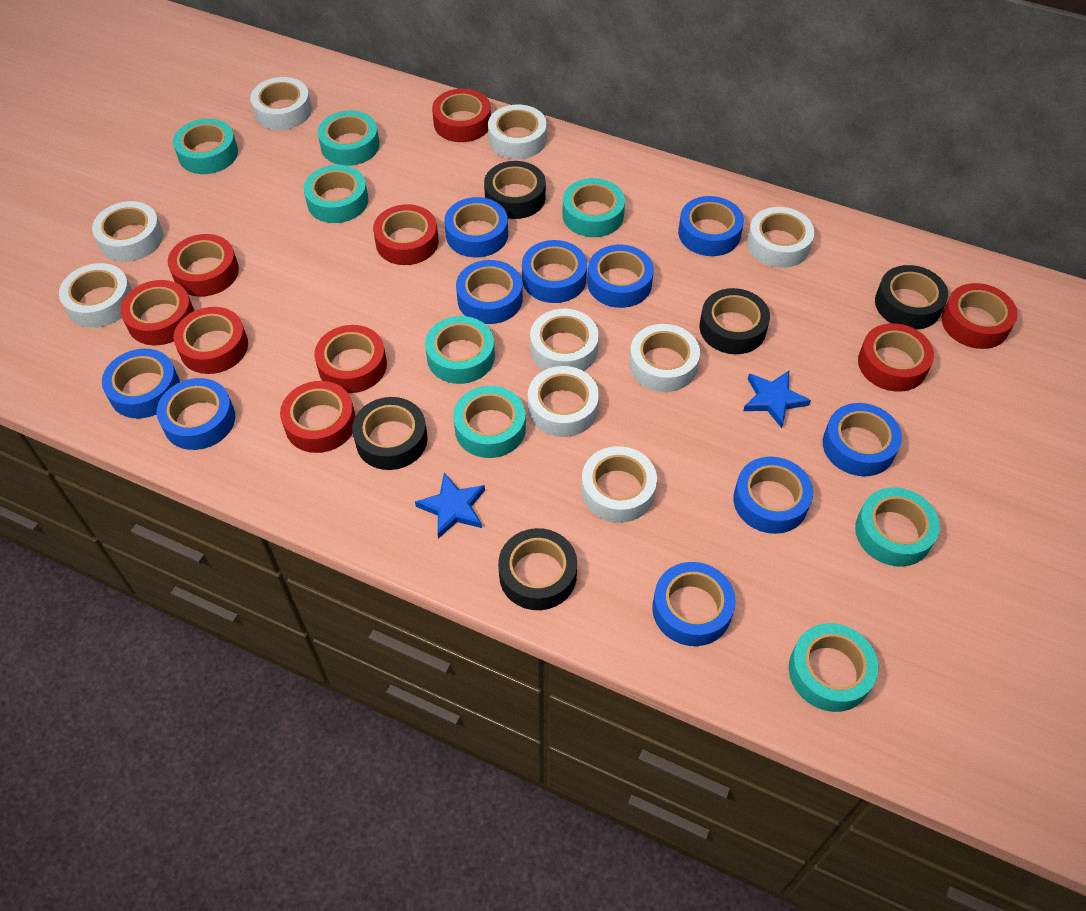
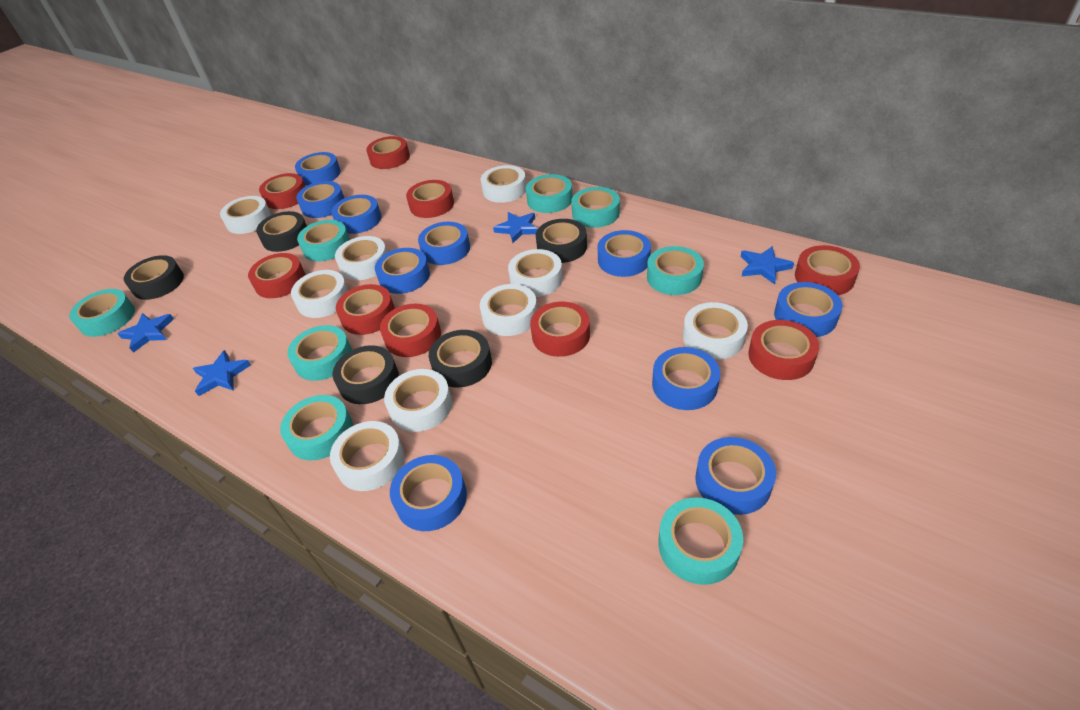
blue star: [415,473,485,539] [743,371,811,428] = 2 -> [117,313,174,353] [193,350,251,396] [493,212,538,243] [741,246,794,284] = 4

